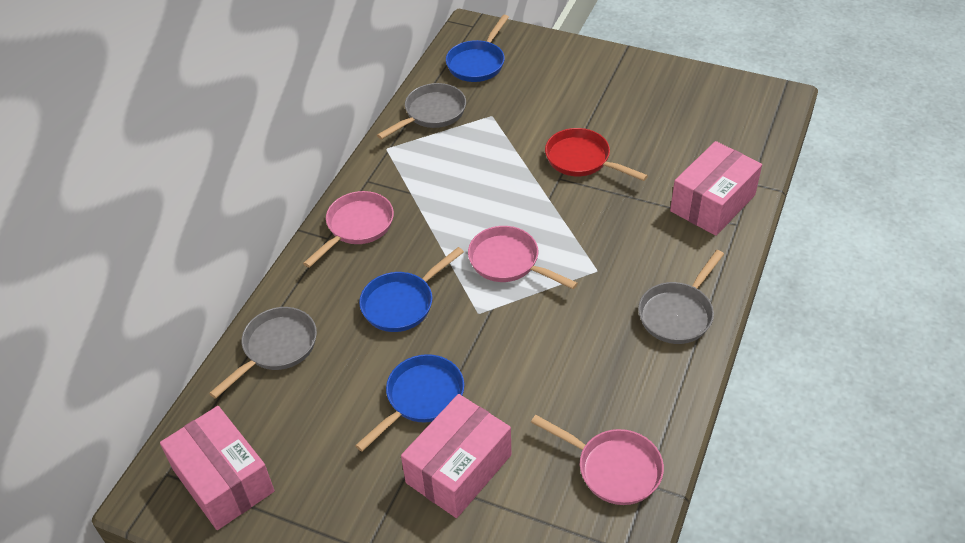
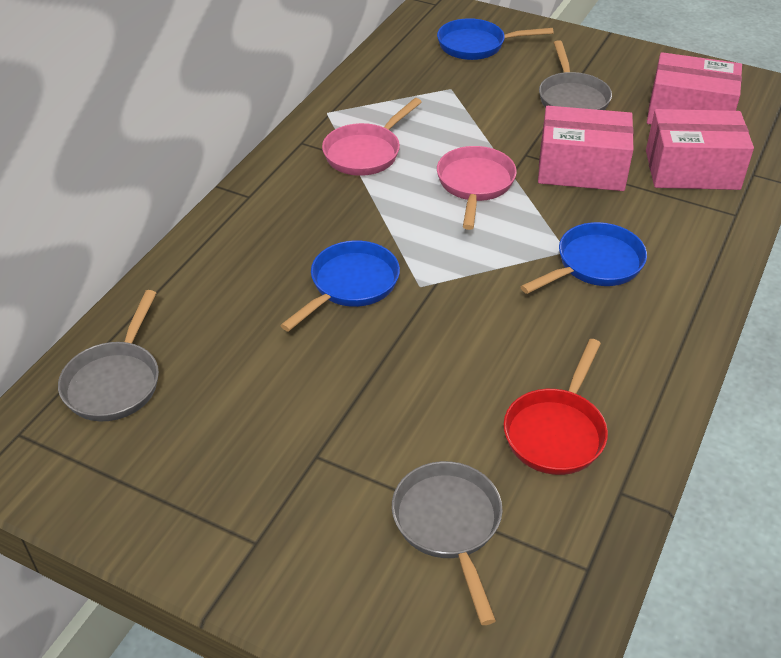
pink pan: [303,191,394,268] [468,226,578,289] [531,415,664,505] = 3 -> [322,98,422,176] [437,146,517,230] = 2

